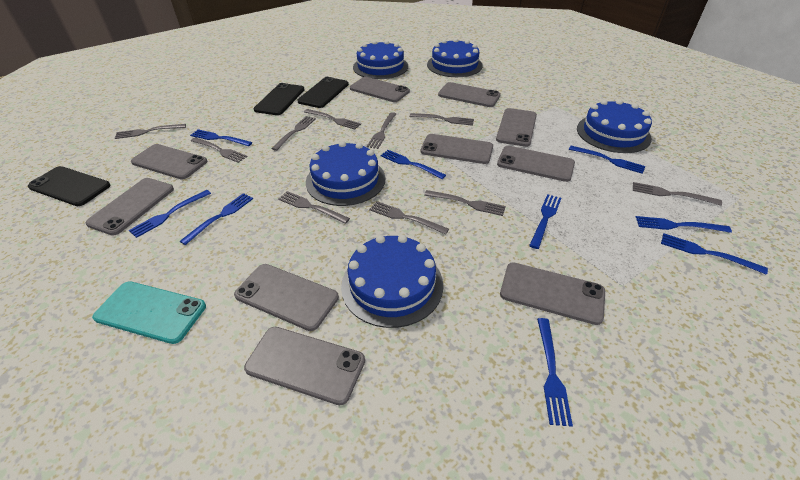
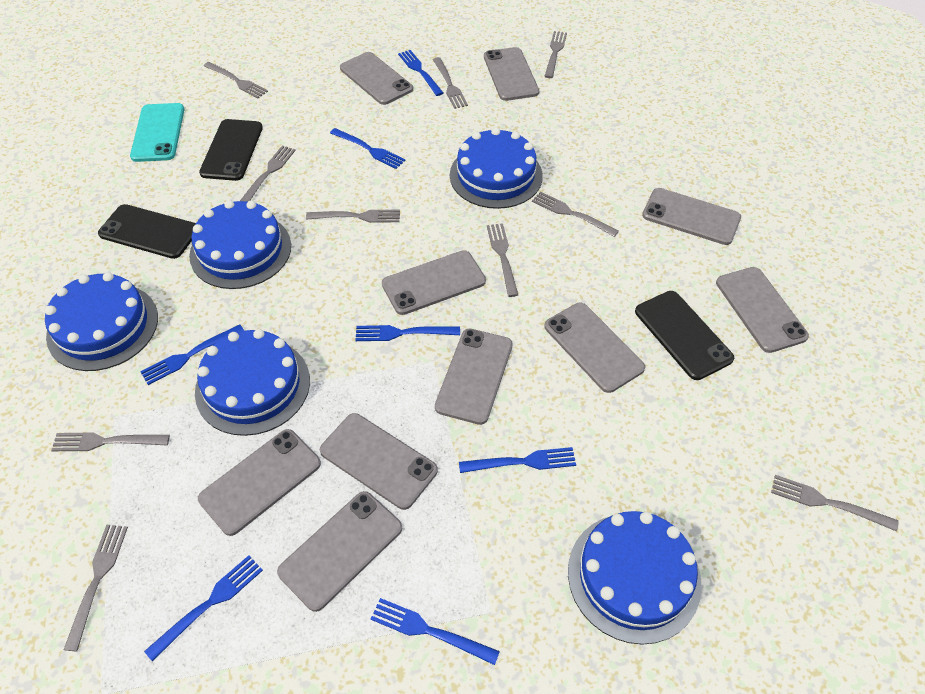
blue fork: [129,190,211,238] [180,193,253,245] [190,129,252,146] [380,150,446,179] [529,194,561,249] [537,318,573,427] [569,146,646,174] [636,216,732,233] [661,234,768,275] = 9 -> [140,324,244,385] [144,555,263,662] [330,128,405,169] [356,325,460,341] [371,598,500,665] [398,50,443,96] [459,447,576,473] = 7

